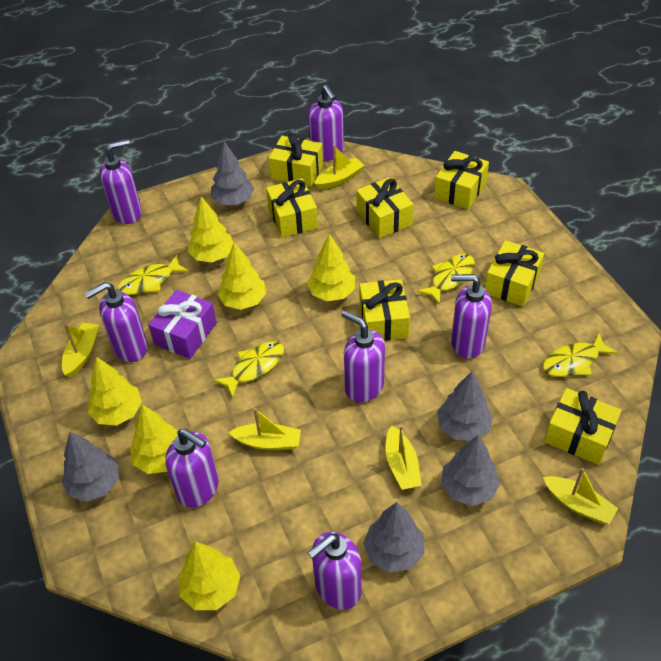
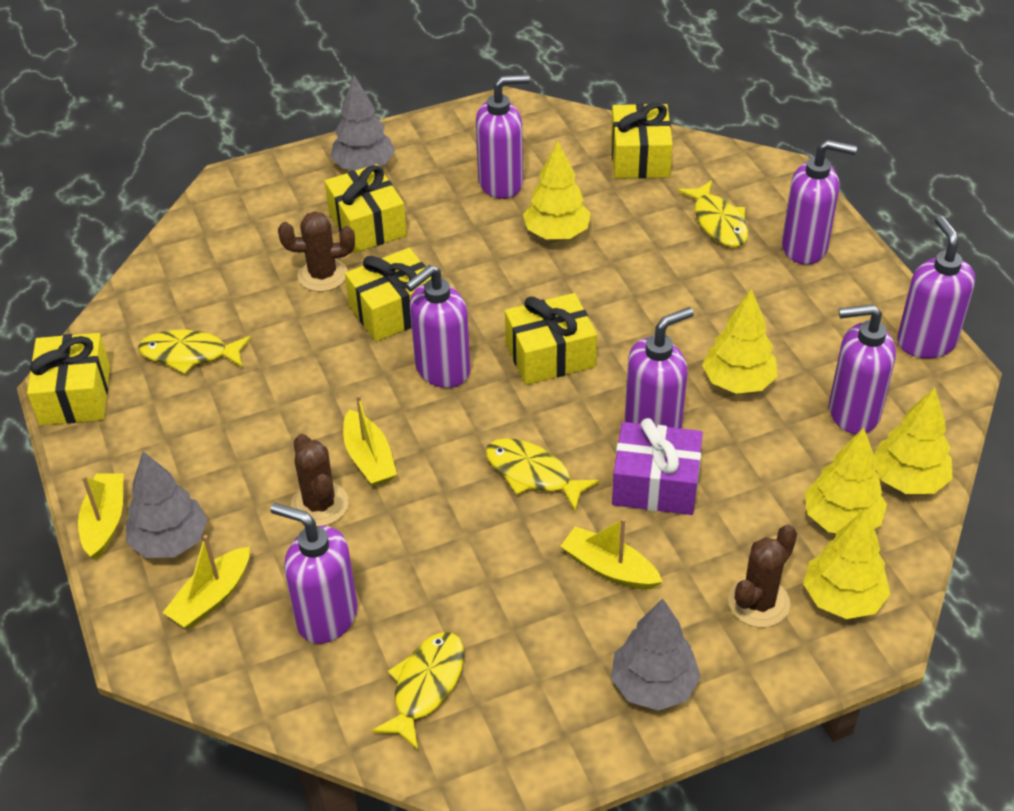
brown cactus: none = 0 -> [278,211,355,292] [291,434,349,526] [728,525,797,627] = 3
grey tree: [61,432,119,502] [211,141,254,205] [363,502,425,573] [437,371,493,441] [441,435,500,506] = 5 -> [126,451,208,558] [330,75,395,170] [611,598,701,711] = 3
yellow boat: [62,323,99,377] [228,408,301,450] [314,145,365,189] [386,425,422,490] [543,468,618,524] = 5 -> [78,473,124,560] [163,535,250,628] [343,395,397,486] [560,518,663,589] = 4
yellow gift: [266,178,318,238] [269,133,323,187] [356,177,413,238] [359,279,410,341] [434,151,489,209] [485,240,544,307] [544,388,622,465] = 7 -> [27,333,110,425] [325,164,407,253] [345,248,431,342] [505,293,597,385] [611,103,673,178] = 5
yellow tree: [88,357,142,426] [130,405,178,474] [178,541,241,610] [188,197,233,263] [217,242,266,310] [307,234,355,301] = 6 -> [523,141,591,239] [702,289,778,394] [803,509,890,619] [805,428,887,533] [874,388,953,494] = 5

